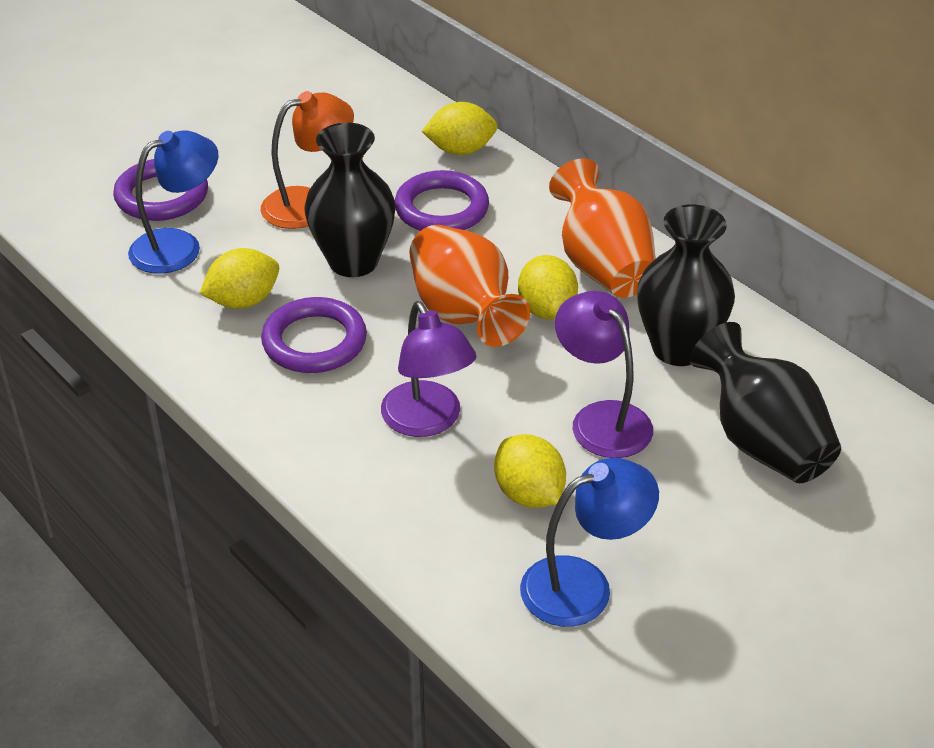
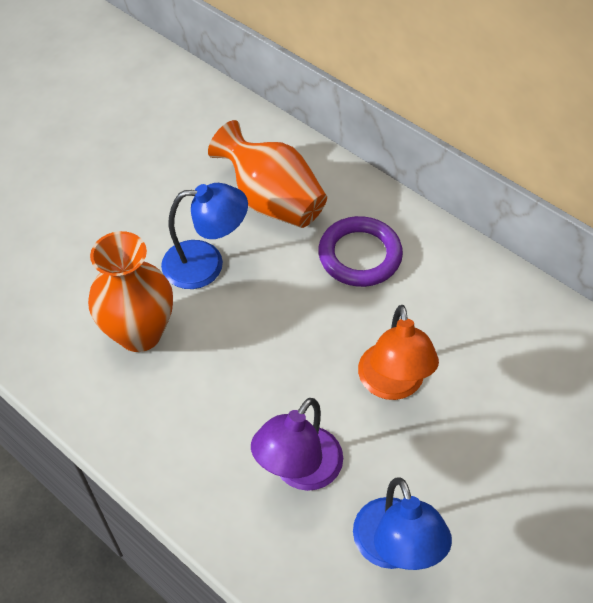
black vase: [304,122,396,277] [637,204,735,366] [690,322,841,483] = 3 -> none = 0
purple lamp: [381,301,476,437] [555,291,653,458] = 2 -> [251,398,343,491] = 1
purple ring: [113,159,208,221] [261,297,367,373] [395,170,489,231] = 3 -> [318,216,403,287] = 1
yellow lemon: [200,248,279,309] [422,102,497,155] [494,434,566,508] [518,255,578,319] = 4 -> none = 0

